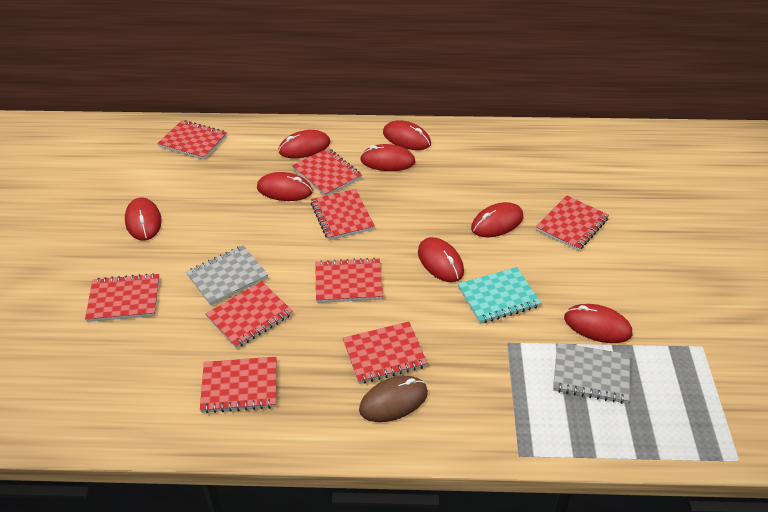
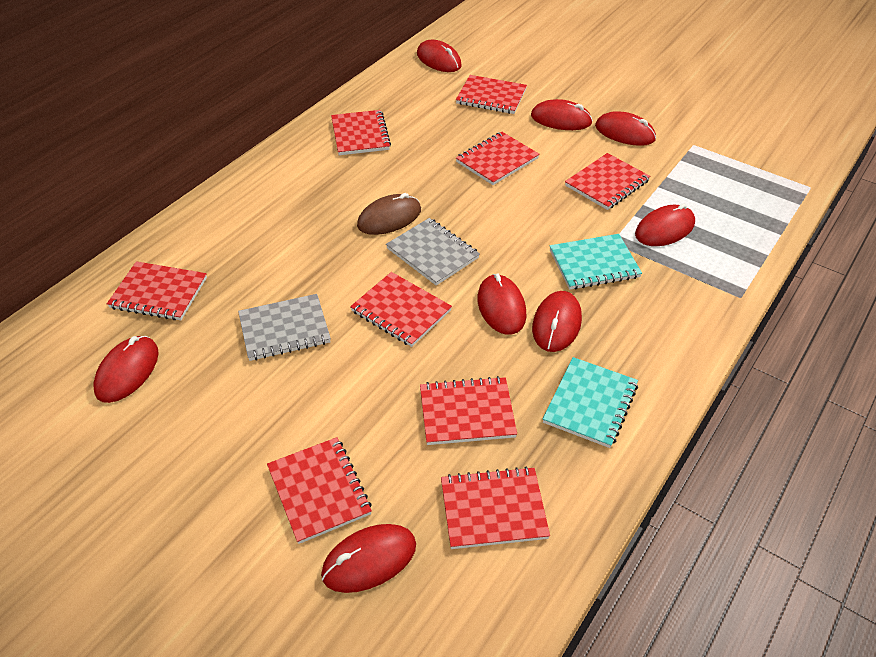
turquoise notebook: [458,267,541,324] = 1 -> [543,357,638,448] [550,234,642,290] = 2

